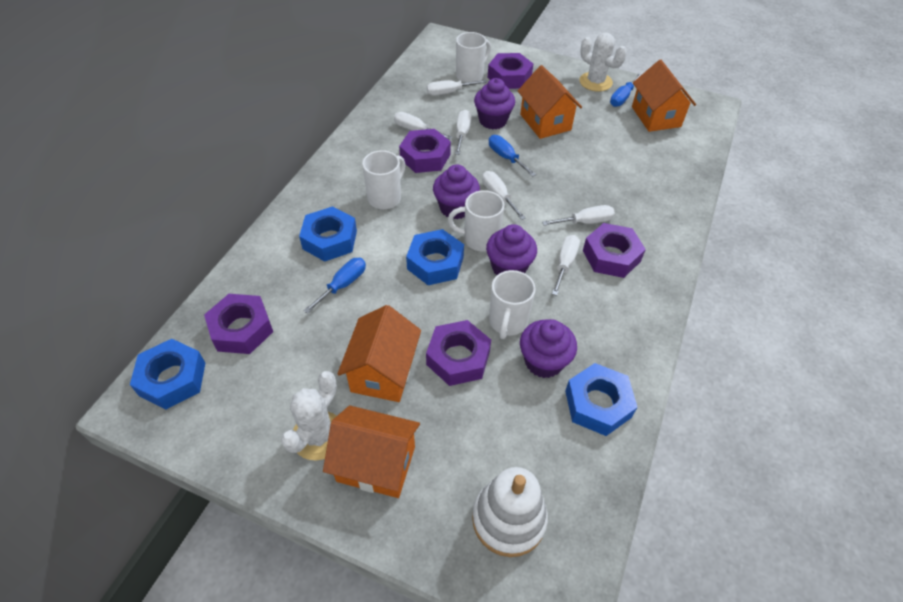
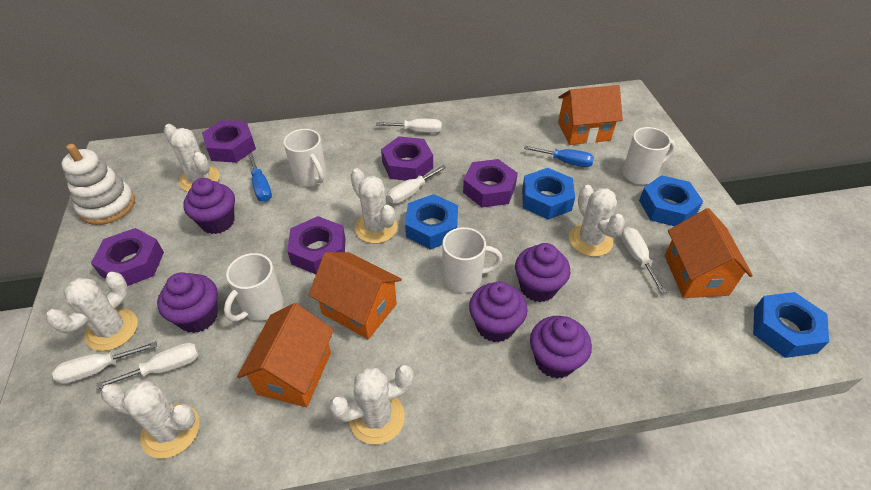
blue screwdriver: [303,258,366,314] [489,135,536,177] [610,73,642,107] = 3 -> [248,153,272,202] [524,146,594,167] = 2
purple cupcake: [433,165,480,219] [474,78,515,129] [486,224,537,275] [520,319,577,378] = 4 -> [157,272,218,333] [183,178,235,234] [469,281,527,342] [515,243,570,302] [530,316,592,378] = 5
white cactus: [281,371,337,461] [579,33,627,92] = 2 -> [46,272,138,351] [101,381,200,459] [164,124,220,192] [329,365,414,444] [350,168,398,244] [569,185,625,257] = 6
white screwdriver: [394,112,453,140] [427,80,487,96] [455,110,472,155] [482,171,526,220] [542,205,615,226] [552,235,580,296] = 6 -> [52,341,157,384] [96,342,199,390] [376,119,442,133] [387,165,447,204] [621,227,666,293] = 5

